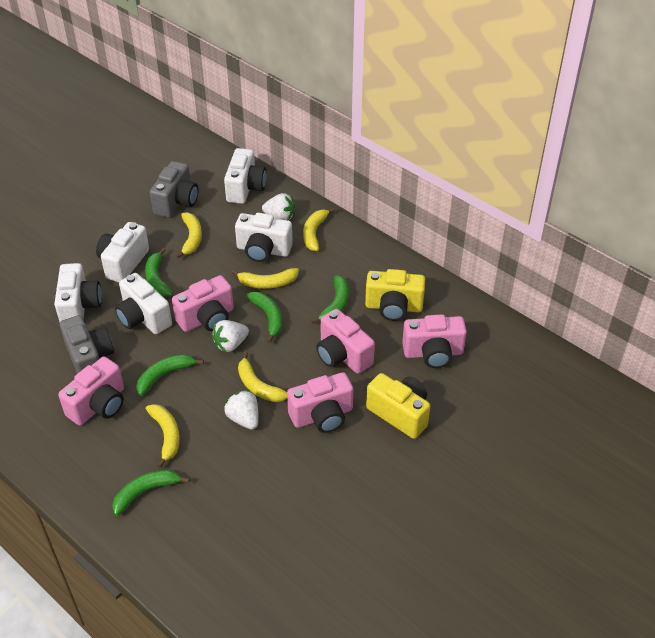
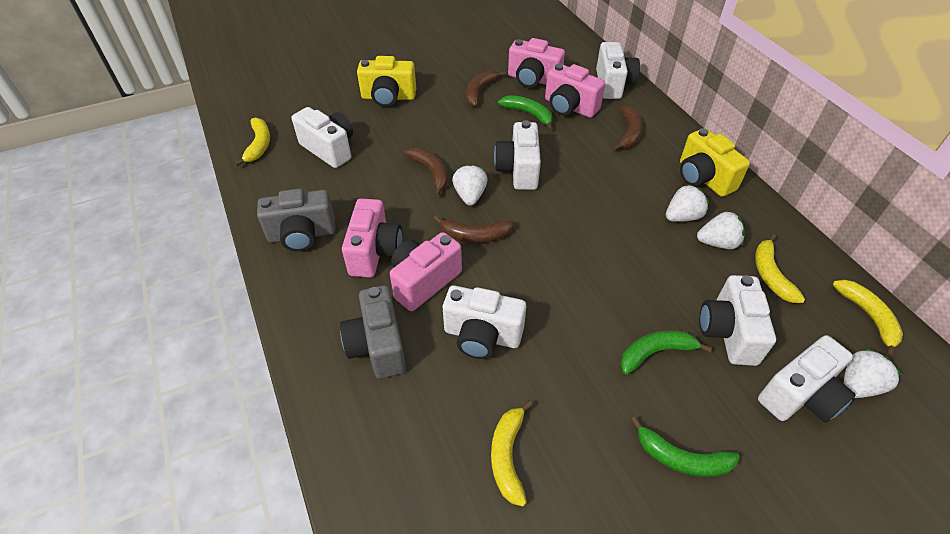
brown banana: none = 0 -> [404,148,448,197] [434,216,515,243] [466,70,506,107] [613,106,643,150] = 4
green banana: [112,469,190,516] [136,354,204,396] [145,248,173,297] [246,291,282,343] [311,275,349,324] = 5 -> [498,95,553,130] [621,331,712,375] [631,416,740,477] = 3
pink camera: [58,357,124,426] [172,275,234,332] [287,372,353,433] [316,309,375,374] [402,314,467,368] = 5 -> [342,198,402,278] [390,232,462,311] [508,38,565,88] [545,63,605,118] = 4
white camera: [54,263,102,322] [96,222,149,282] [115,273,172,334] [224,148,267,204] [235,213,293,262] = 5 -> [292,107,353,168] [443,285,526,359] [494,120,541,190] [596,42,640,99] [699,275,776,366] [758,335,856,423] = 6
white strawberry: [212,320,249,352] [224,390,259,430] [262,193,295,221] = 3 -> [452,164,488,206] [666,184,709,222] [697,211,745,249] [843,347,903,398] = 4
yellow banana: [146,404,180,468] [176,212,202,259] [231,268,299,289] [238,352,287,402] [303,207,335,251] = 5 -> [235,118,270,166] [491,400,533,506] [755,234,805,303] [833,280,903,357] = 4

